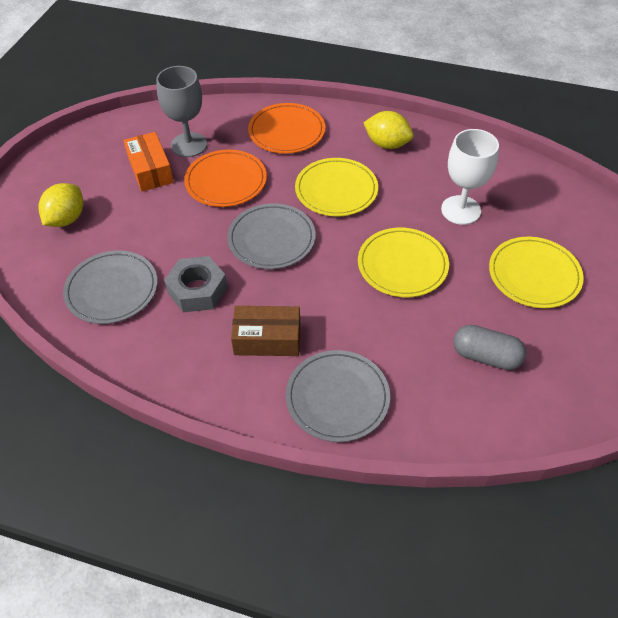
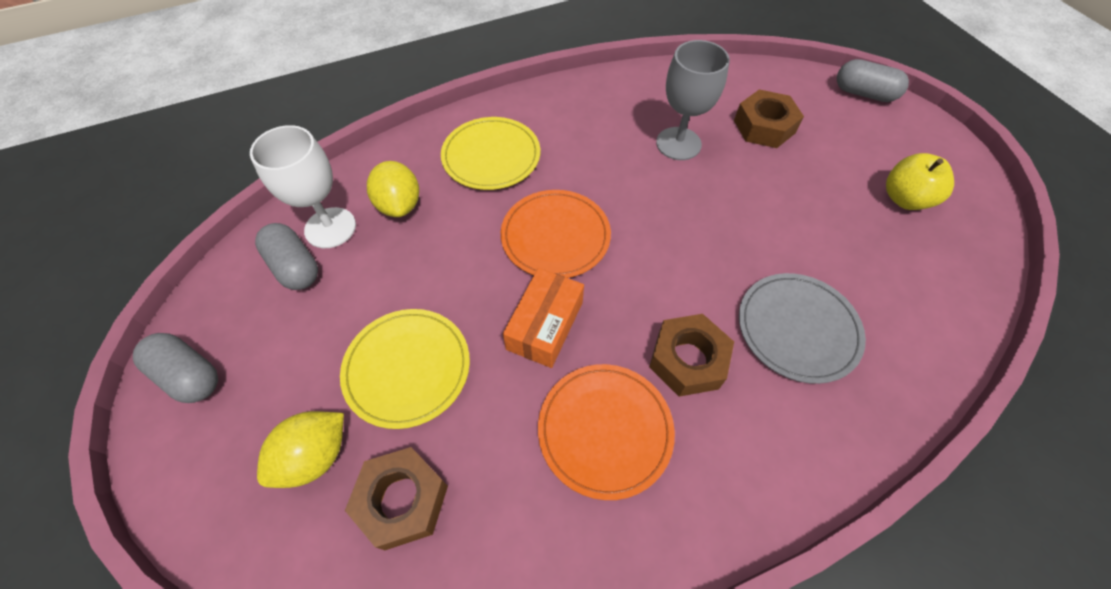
brown box: [231,306,300,356] = 1 -> none = 0
brown nut: none = 0 -> [345,447,448,550] [649,314,734,397] [734,89,804,148] = 3
grey capsule: [453,325,526,370] = 1 -> [133,333,218,403] [255,223,318,290] [837,59,909,102] = 3
grey nut: [164,256,227,312] = 1 -> none = 0
grey plate: [63,251,158,324] [227,203,316,269] [286,350,390,442] = 3 -> [739,273,866,384] = 1
yellow apple: none = 0 -> [886,153,954,210] = 1
yellow plate: [295,158,378,217] [358,228,449,297] [489,237,584,308] = 3 -> [340,309,470,429] [441,117,540,190] = 2

